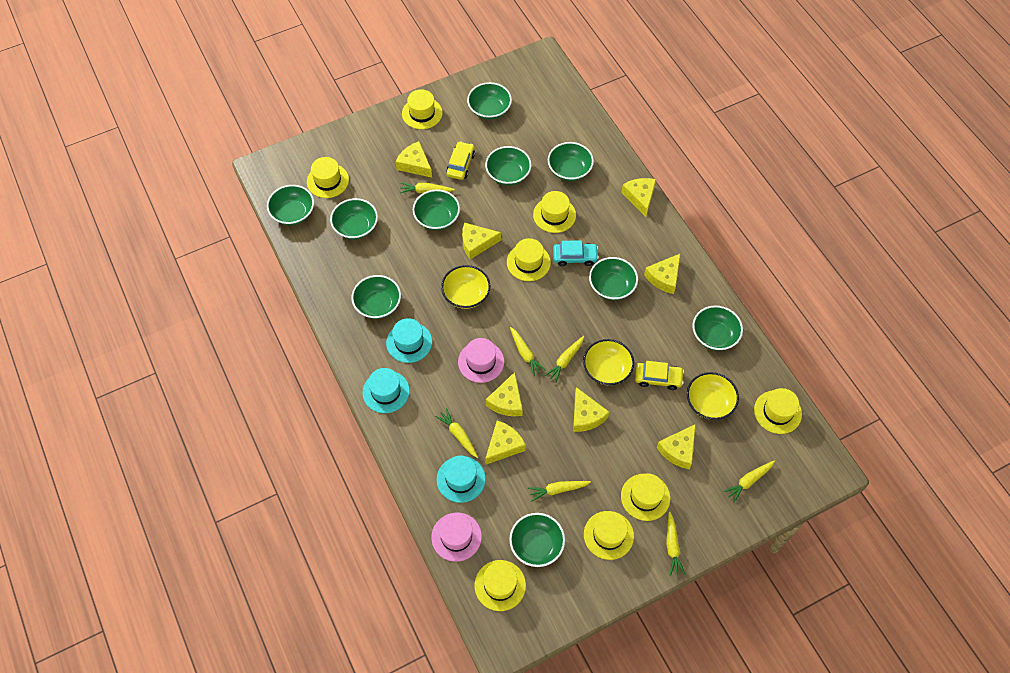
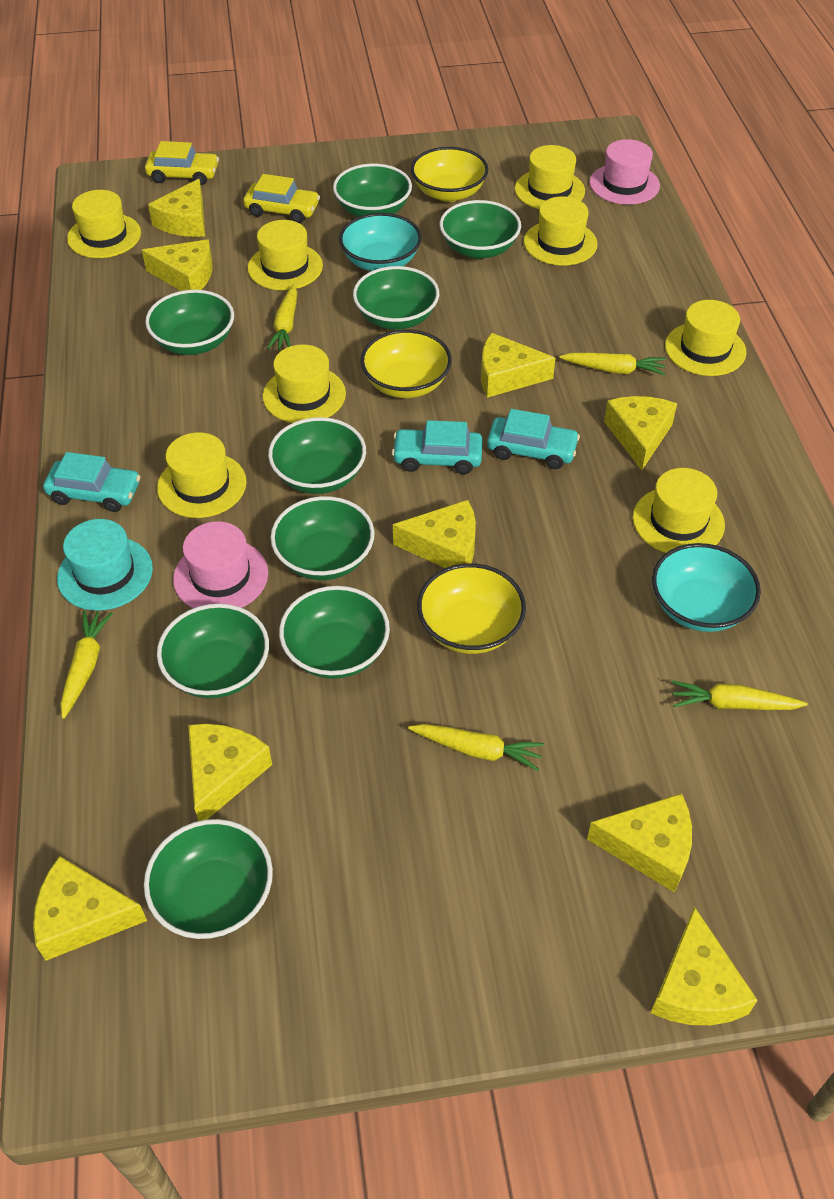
green bowl: [267,185,314,225] [330,198,378,239] [351,275,401,319] [413,189,460,230] [467,82,512,120] [485,146,531,185] [509,513,565,567] [548,142,594,181] [589,257,638,300] [693,305,743,351] = 10 -> [144,819,273,939] [145,290,234,355] [157,604,269,698] [268,417,366,494] [271,496,375,580] [279,586,390,679] [333,163,412,217] [353,266,439,329] [440,200,521,259] = 9
turquoise bowl: none = 0 -> [339,213,422,271] [652,543,761,632] = 2
turquoise car: [553,240,599,266] = 1 -> [43,452,140,512] [392,420,483,474] [487,409,580,469] = 3
turquoise hat: [362,368,410,413] [386,318,432,363] [437,456,486,503] = 3 -> [57,519,153,611] = 1
yellow carrot: [400,183,455,193] [435,408,478,458] [510,327,546,376] [528,481,591,502] [544,336,584,383] [666,512,686,576] [723,460,775,503] = 7 -> [60,610,113,719] [267,284,297,350] [408,724,544,771] [559,353,666,375] [672,680,808,710] = 5
yellow cheese: [395,141,432,178] [462,223,501,259] [485,421,526,465] [486,372,523,416] [573,387,609,432] [621,178,656,217] [644,254,680,294] [657,424,696,469] = 8 -> [33,856,147,961] [142,239,213,291] [148,179,205,237] [188,724,272,821] [393,500,476,568] [481,333,555,398] [587,793,692,892] [604,396,677,471] [651,906,757,1025] = 9

